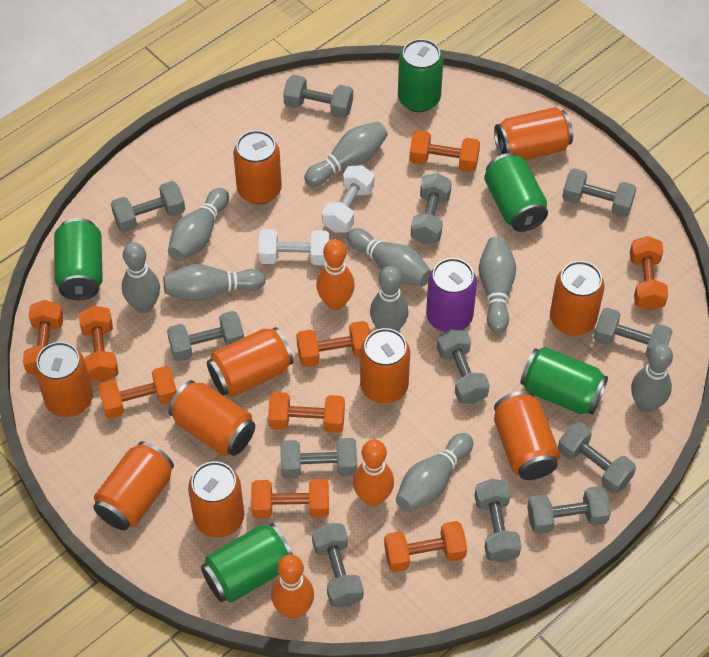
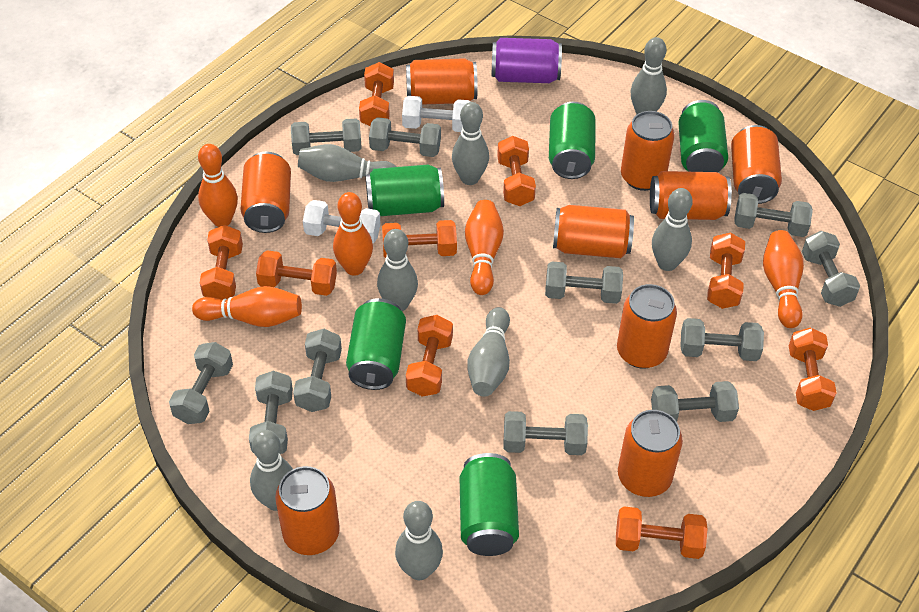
grey bowling pin: [122,242,160,313] [164,264,266,302] [168,188,229,261] [304,122,388,187] [347,228,431,286] [370,266,409,332] [396,433,473,512] [479,237,516,333] [631,344,673,413] = 9 -> [250,430,293,511] [298,144,396,182] [377,229,418,311] [395,501,443,580] [452,102,489,185] [467,307,510,396] [630,37,667,115] [652,188,693,271] = 8
grey dumbbell: [111,181,185,232] [167,311,244,362] [280,438,357,478] [283,75,353,118] [312,523,363,607] [411,173,452,244] [437,328,490,404] [475,479,521,562] [527,486,611,534] [558,422,636,494] [562,168,636,217] [594,308,673,358] = 12 -> [169,342,233,424] [249,371,293,454] [291,119,362,155] [293,329,342,412] [369,117,441,157] [504,411,588,455] [545,261,623,304] [651,381,739,422] [680,318,764,361] [734,193,813,237] [802,231,860,307] = 11
orange bowling pin: [271,554,314,618] [316,239,355,310] [353,439,394,506] = 3 -> [192,286,302,327] [198,144,238,227] [333,192,373,276] [465,200,504,295] [763,230,804,328] = 5
orange can: [35,342,93,417] [93,441,174,530] [168,380,255,456] [188,461,244,538] [207,327,294,397] [233,130,282,204] [360,328,410,403] [494,107,573,160] [494,391,560,480] [550,261,604,336] = 10 -> [240,152,291,233] [275,466,340,555] [406,58,478,105] [553,205,634,258] [617,284,677,369] [618,410,683,497] [621,111,674,191] [650,171,732,220] [731,125,782,204] = 9

